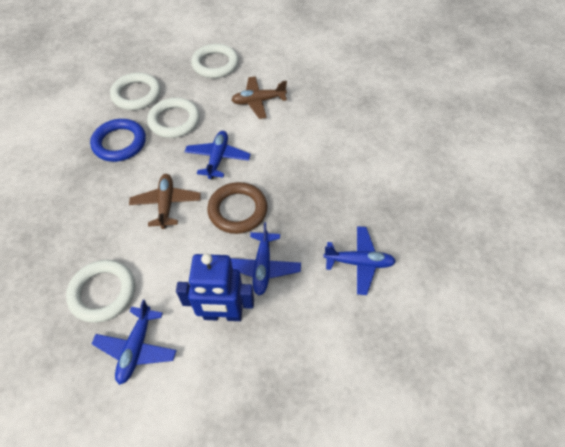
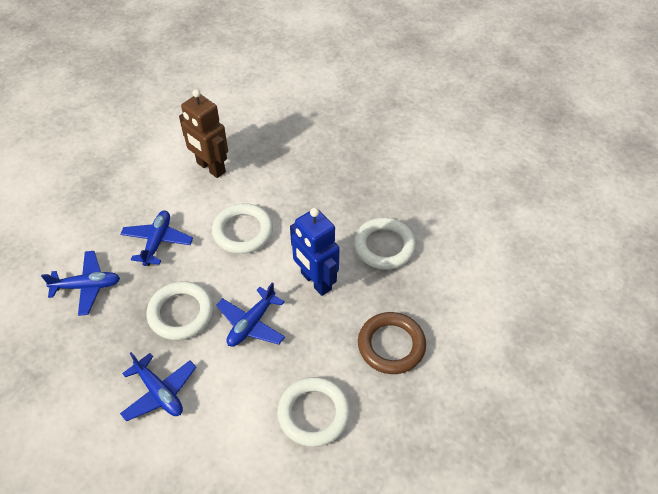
blue ring: [90,119,146,162] = 1 -> none = 0
brown plane: [129,174,201,229] [231,76,287,119] = 2 -> none = 0
brown robot: none = 0 -> [179,89,228,178] = 1

